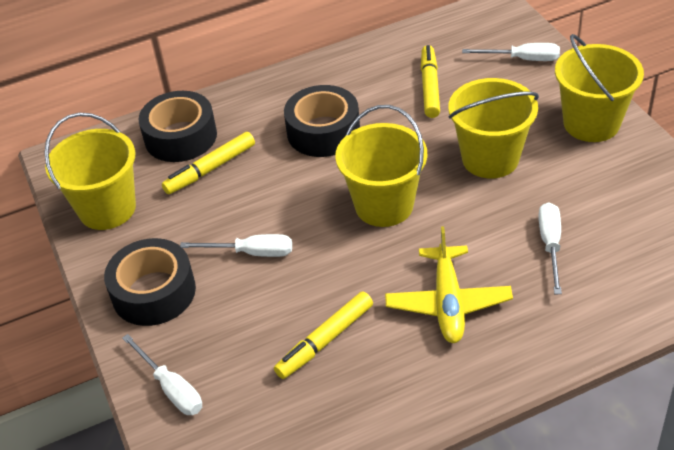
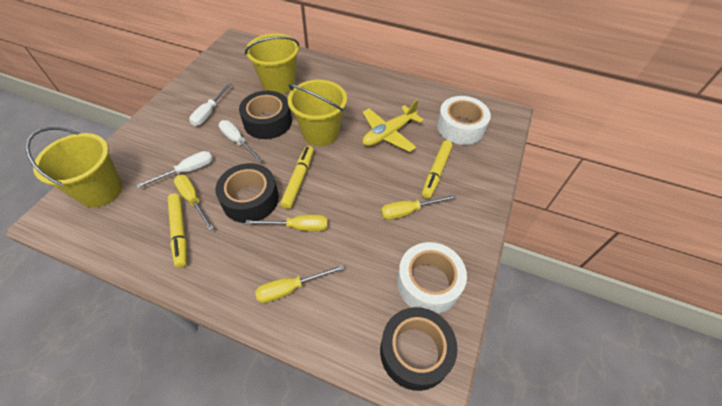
white screwdriver: [122,334,202,415] [180,234,292,257] [462,43,560,61] [538,202,562,294] = 4 -> [136,151,212,188] [189,83,232,126] [219,120,263,162] = 3
white tape: none = 0 -> [397,242,467,314] [437,96,491,145] = 2
yellow bucket: [45,113,136,230] [335,105,427,227] [448,78,539,178] [555,34,644,142] = 4 -> [25,127,122,207] [245,33,299,94] [288,80,347,146] = 3
yellow screwdriver: none = 0 -> [174,175,214,231] [245,215,328,231] [255,264,344,303] [381,194,456,220] = 4

